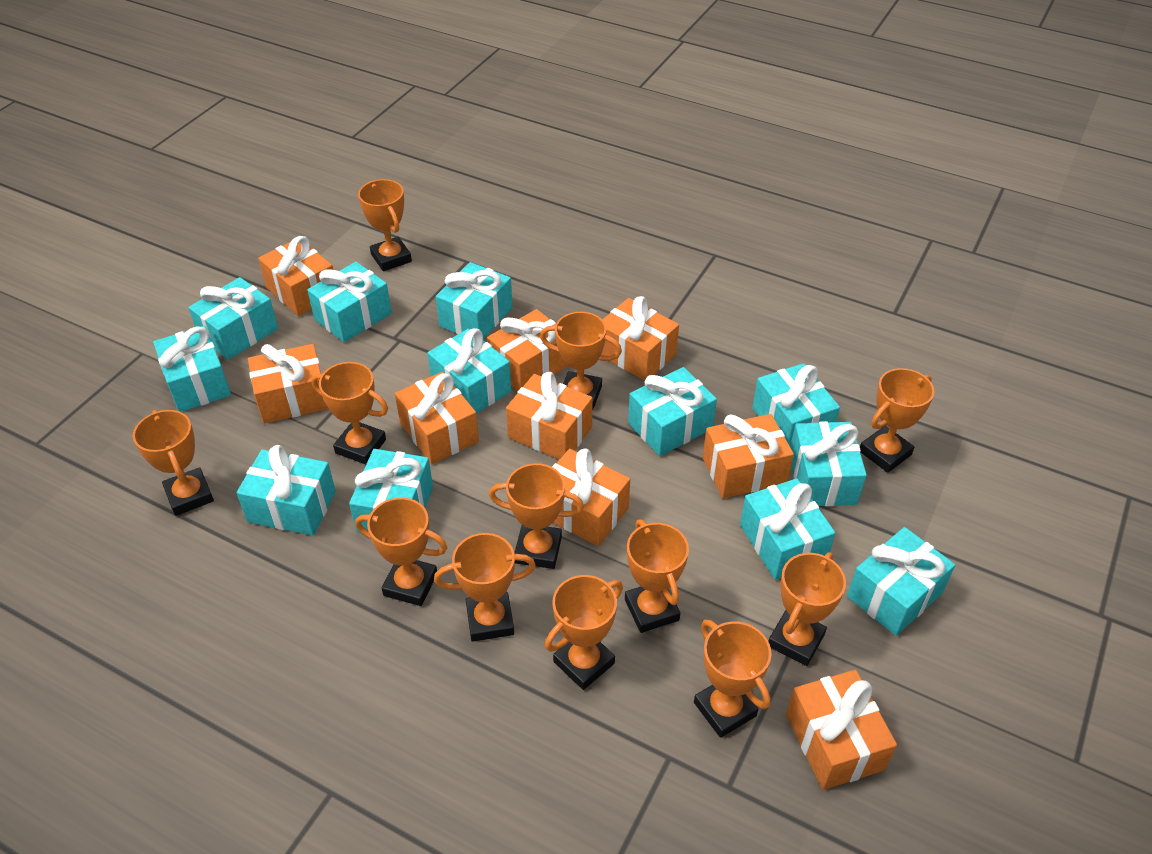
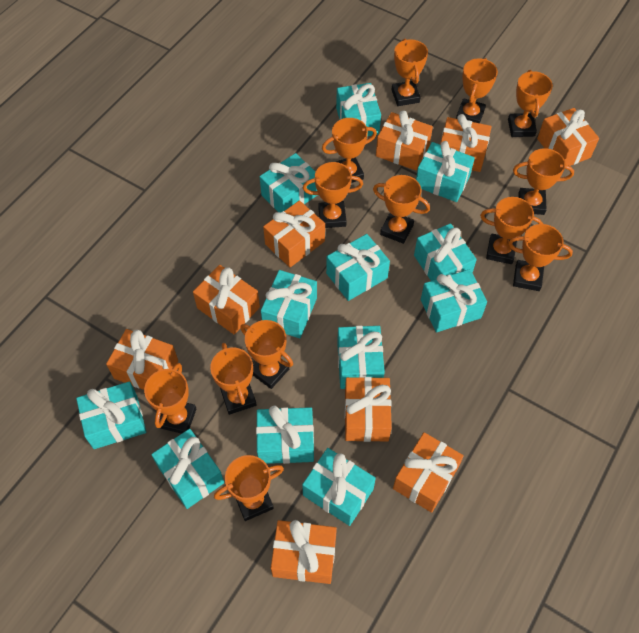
orange trophy: [133,410,214,516] [311,362,388,465] [355,498,447,606] [358,179,412,271] [434,533,536,642] [489,463,584,569] [540,312,622,410] [545,575,623,690] [625,519,689,633] [694,620,771,738] [768,552,846,666] [860,368,935,473] = 12 -> [144,363,196,434] [210,343,256,415] [214,455,284,521] [240,320,293,389] [303,162,363,228] [322,118,377,183] [373,175,430,244] [391,39,428,106] [456,58,498,123] [480,197,543,264] [508,70,553,137] [508,224,573,291] [513,148,574,215] = 13

